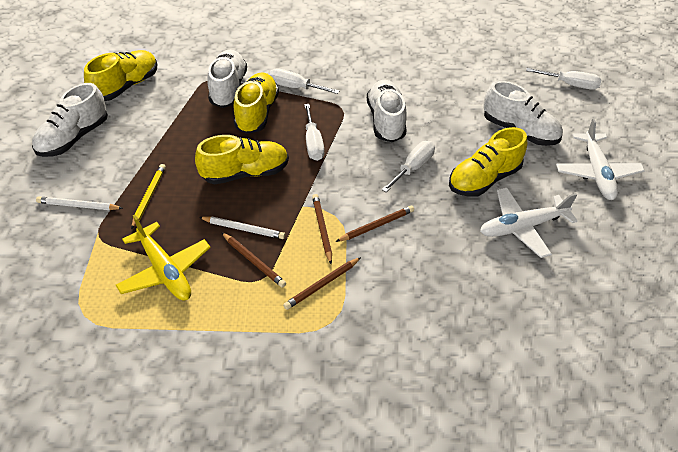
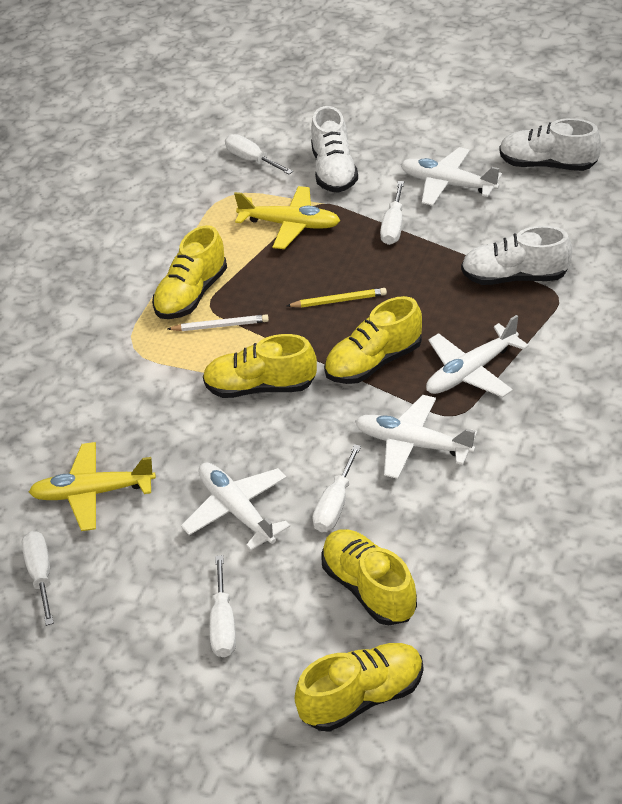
brown pencil: [221,232,286,288] [283,257,361,310] [312,194,332,264] [336,206,414,242] = 4 -> none = 0
white pencil: [36,196,123,210] [199,217,285,239] = 2 -> [167,314,269,331] = 1
white plane: [480,187,578,258] [556,118,645,200] = 2 -> [181,463,290,551] [355,395,477,479] [401,147,502,206] [426,315,529,397] = 4
white screwdriver: [269,68,339,94] [304,104,324,161] [382,141,435,192] [526,68,602,90] = 4 -> [22,531,54,626] [210,555,236,657] [225,134,293,174] [312,444,361,532] [380,181,404,245] = 5
white shoe: [32,83,108,157] [207,50,247,108] [367,80,407,142] [483,81,563,146] = 4 -> [311,106,358,193] [461,226,572,285] [499,118,601,171] = 3
yellow plane: [116,215,211,300] = 1 -> [29,442,156,531] [234,186,340,249] = 2
yellow shoe: [84,50,158,101] [195,135,289,184] [234,73,279,134] [449,127,527,197] = 4 -> [152,225,227,319] [203,334,317,398] [295,643,423,732] [321,529,417,625] [324,296,422,384] = 5

